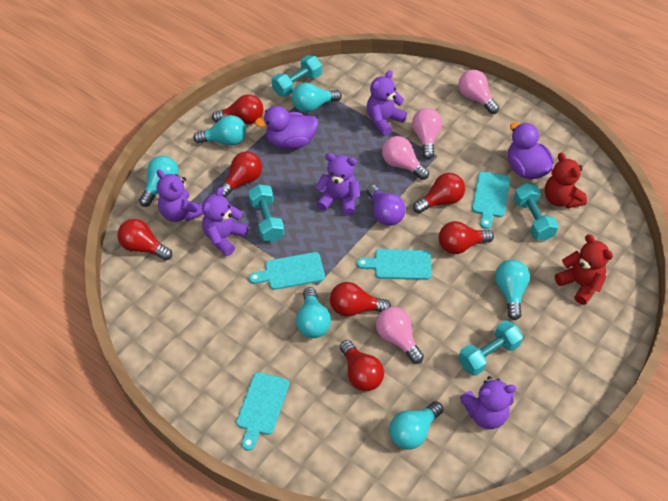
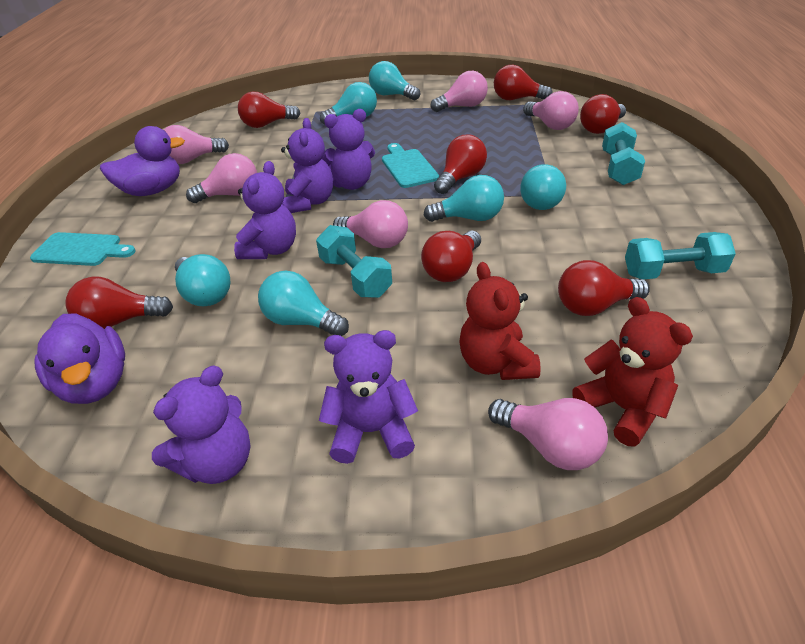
pink light bulb: [376,307,424,364] [382,136,429,180] [412,108,442,159] [458,70,499,114] = 4 -> [163,125,229,164] [186,153,257,203] [333,200,408,248] [431,71,488,112] [488,398,608,470] [523,91,579,130] = 6
purple light bulb: [367,185,406,226] = 1 -> none = 0
turquoise cutting board: [236,372,289,451] [249,252,325,290] [357,249,431,280] [472,172,510,229] = 4 -> [30,232,136,266] [382,143,439,188] = 2
turquoise dumbbell: [248,184,284,242] [272,55,322,97] [458,320,523,376] [514,183,559,241] = 4 -> [316,225,392,298] [602,122,645,185] [625,232,736,279] = 3

